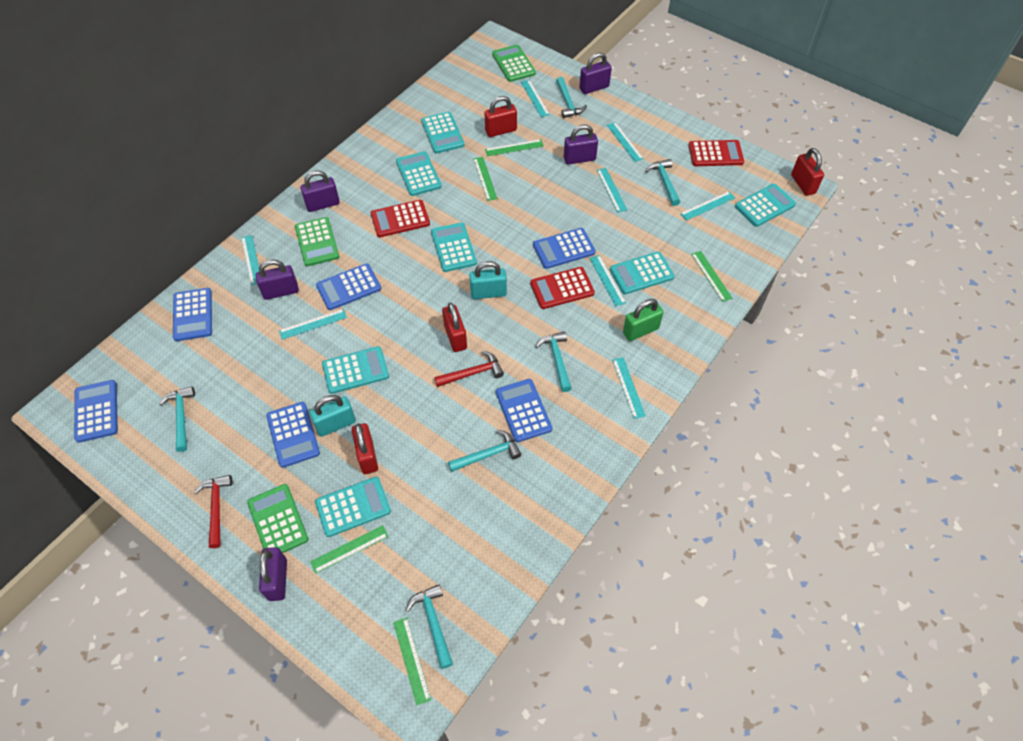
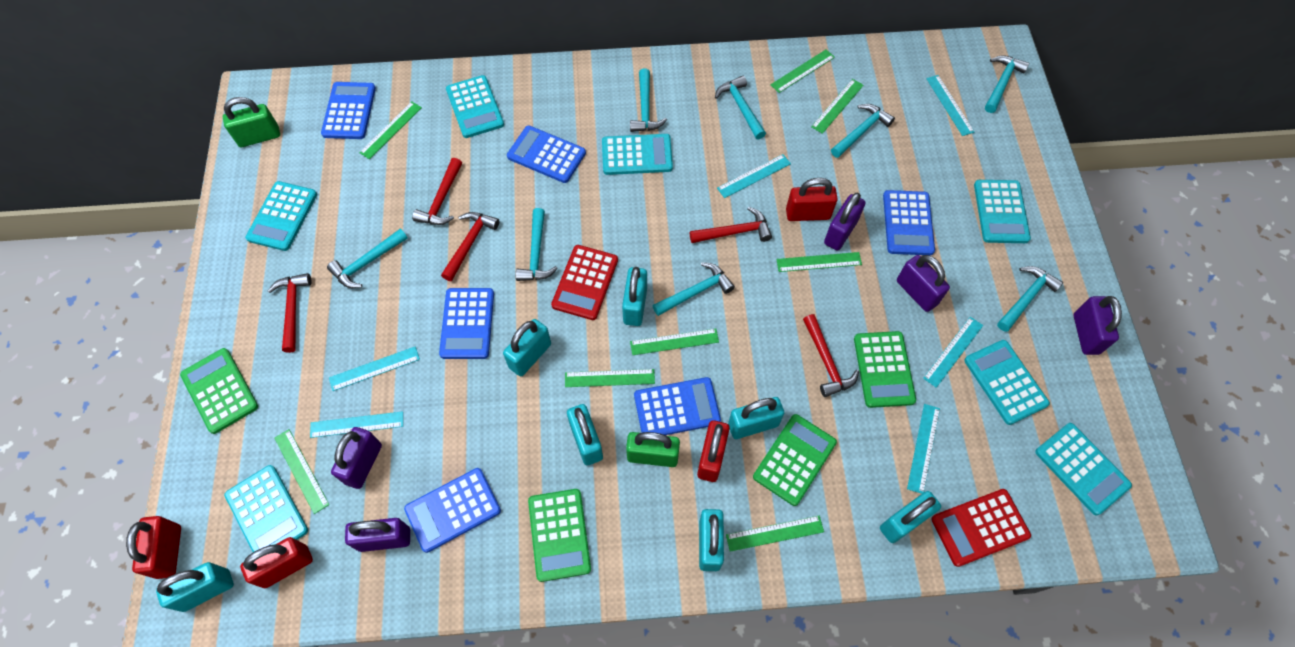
green calculator: [247,484,308,553] [295,217,339,266] [492,45,536,82] = 3 -> [180,348,258,434] [528,489,591,582] [753,414,837,506] [854,331,916,408] = 4
green padlock: [623,299,664,341] = 1 -> [223,97,280,147] [626,432,680,467] = 2
green ruler: [310,525,389,574] [393,617,431,705] [473,157,497,201] [485,139,544,156] [691,251,732,302] = 5 -> [274,429,329,514] [359,101,422,159] [565,369,655,387] [630,329,719,355] [726,516,824,552] [771,49,835,93] [776,252,862,272] [811,79,864,134] = 8
red calculator: [371,200,430,237] [530,267,595,309] [688,140,744,166] = 3 -> [551,245,618,320] [931,489,1031,567] = 2
red hammer: [194,475,233,548] [434,351,504,387] = 2 -> [268,273,312,353] [412,158,462,225] [441,212,499,281] [690,207,772,243] [803,314,859,397] = 5
turquoise hammer: [159,386,195,452] [406,584,453,669] [448,430,521,472] [535,331,572,392] [556,77,587,118] [645,159,680,206] = 6 -> [327,229,408,288] [516,208,558,281] [630,69,667,132] [652,262,735,316] [715,76,766,140] [831,104,895,158] [985,55,1029,113] [997,266,1063,332] = 8
turquoise padlock: [309,395,356,437] [469,261,507,299] = 2 -> [156,562,234,612] [503,319,551,376] [567,404,603,465] [622,267,647,326] [699,509,724,571] [728,397,784,439] [880,491,941,543] = 7
turquoise ruler: [241,235,259,285] [279,309,347,340] [521,80,550,117] [589,255,626,306] [596,168,627,213] [607,122,644,162] [612,357,646,419] [680,191,735,221] = 8 -> [310,411,403,438] [329,346,420,391] [717,154,791,198] [907,404,940,494] [923,317,983,388] [926,75,974,136] = 6

